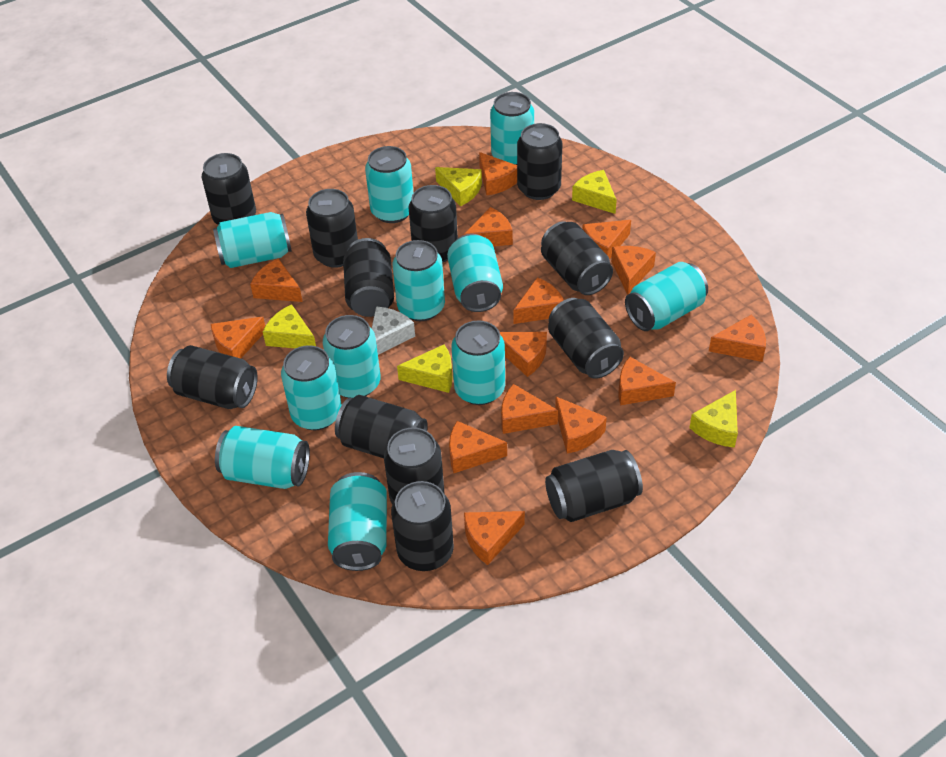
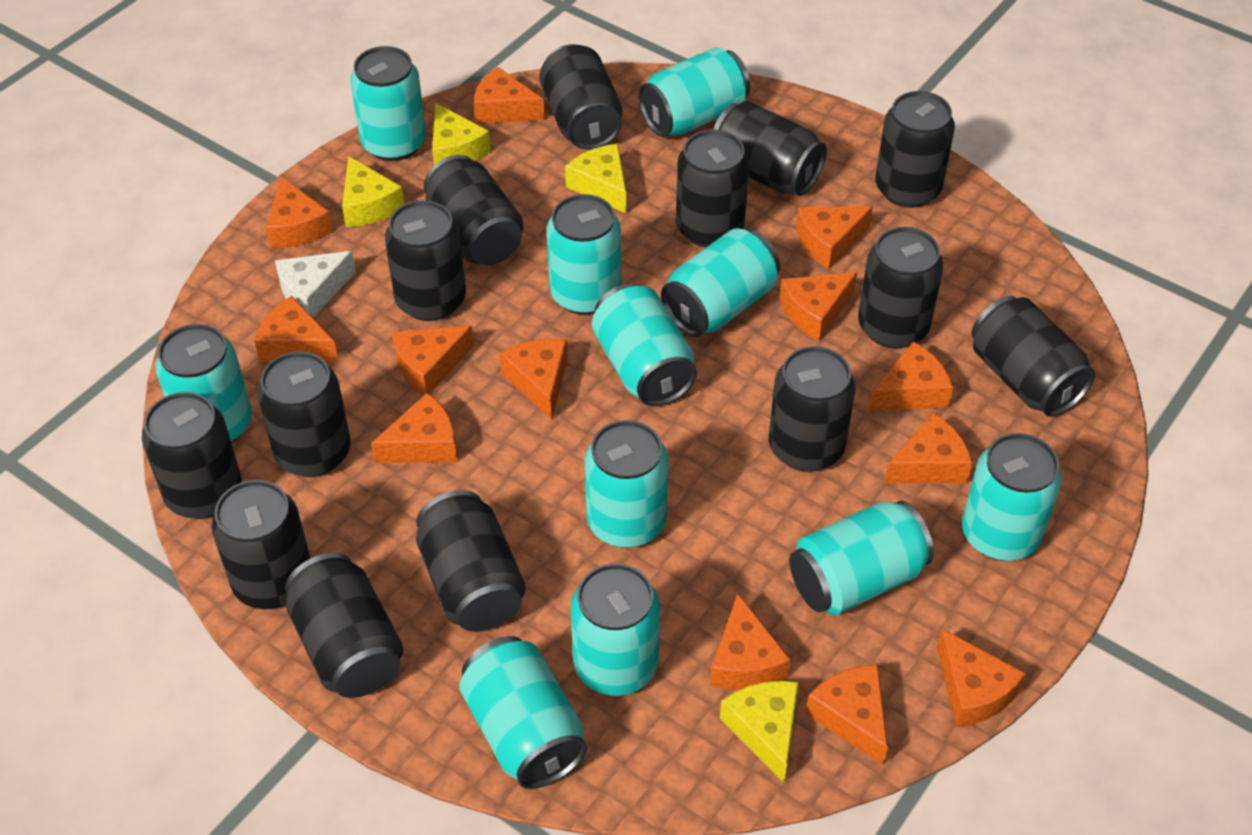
black can: [167,345,258,409] [202,153,256,225] [306,189,358,268] [335,395,428,458] [343,238,394,317] [384,427,444,504] [391,481,454,571] [408,185,458,263] [517,123,562,200] [541,221,613,295] [545,450,643,522] [548,298,624,379] = 12 -> [142,392,242,519] [212,480,311,609] [258,351,351,477] [285,553,403,698] [385,200,466,321] [416,490,526,632] [424,155,523,265] [539,44,622,149] [676,130,749,247] [713,101,827,196] [769,346,856,472] [858,227,943,349] [875,91,955,208] [972,296,1095,417] = 14
orange cheese: [211,317,265,358] [250,258,303,302] [449,421,507,473] [464,207,513,246] [464,511,525,565] [479,152,517,195] [500,332,547,377] [501,384,558,434] [513,277,564,324] [555,397,607,454] [582,220,631,259] [611,246,656,295] [619,357,676,405] [709,315,766,362] = 14 -> [255,296,338,361] [266,177,333,248] [371,393,457,463] [392,326,474,395] [474,67,545,124] [500,338,568,420] [710,594,791,690] [779,272,857,341] [796,206,873,269] [805,664,888,765] [869,341,953,411] [884,413,973,484] [937,629,1026,727] = 13
yellow cheese: [263,304,316,348] [397,345,453,393] [435,167,482,206] [572,170,617,214] [689,390,738,448] = 5 -> [342,156,404,227] [432,103,491,165] [565,144,627,214] [720,681,799,782] = 4

